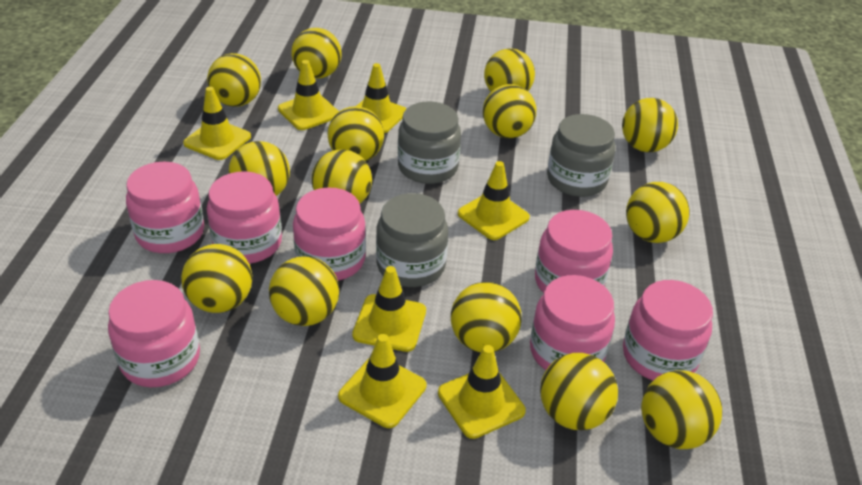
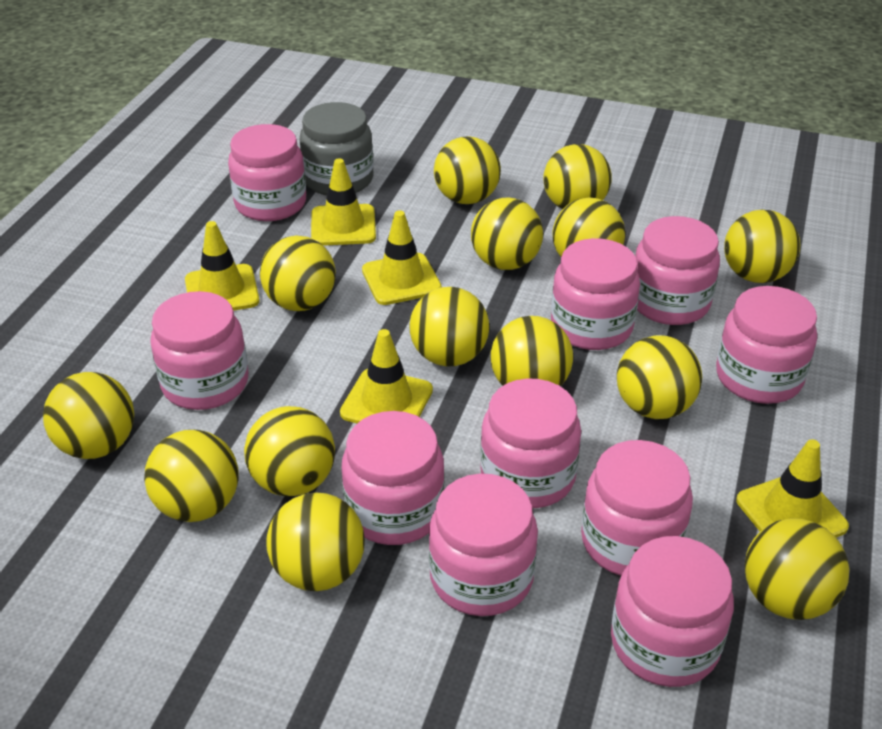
grey jar: [376,193,448,287] [398,101,461,184] [547,114,616,197] = 3 -> [300,102,373,196] = 1
pink jar: [108,280,200,387] [126,162,204,253] [207,171,282,264] [293,187,366,281] [530,275,615,370] [535,210,613,293] [623,280,713,381] = 7 -> [150,291,249,410] [228,124,306,221] [342,411,445,545] [429,474,538,616] [480,378,581,508] [551,238,640,350] [581,440,693,576] [611,536,734,687] [635,216,720,325] [716,286,817,404] = 10
yellow traffic cone: [183,87,251,160] [278,60,339,130] [338,334,426,428] [352,266,426,352] [357,63,406,133] [438,345,526,439] [458,161,530,240] = 7 -> [185,221,260,311] [311,158,376,246] [340,329,433,423] [362,210,442,305] [736,439,849,538] = 5

